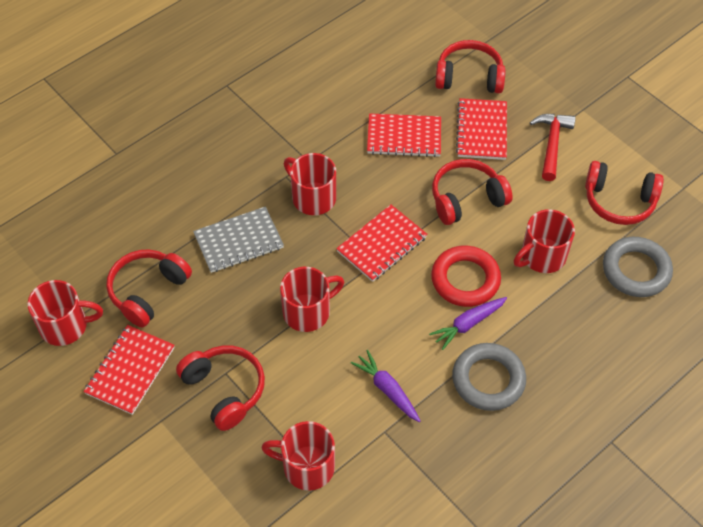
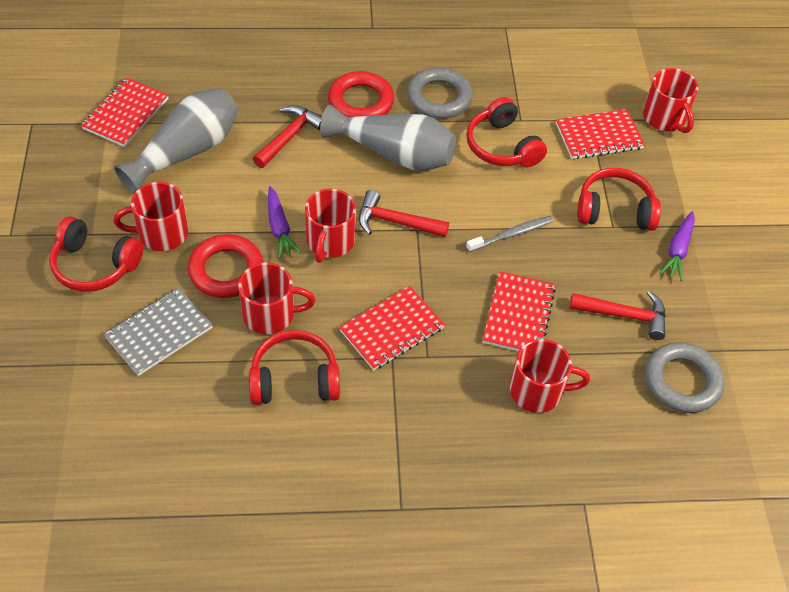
grey toothbrush: none = 0 -> [466,216,553,252] = 1
grey vase: none = 0 -> [114,88,238,194] [320,105,456,171] = 2
red hammer: [530,114,576,181] = 1 -> [253,105,322,168] [358,190,449,237] [570,291,666,340] = 3
red headphones: [106,249,192,328] [176,345,265,431] [432,159,513,225] [435,40,505,93] [585,161,664,225] = 5 -> [49,216,143,292] [249,330,340,405] [466,97,547,167] [577,168,661,231] = 4
red ring: [431,246,501,307] = 1 -> [188,234,264,298] [328,71,394,117] = 2

